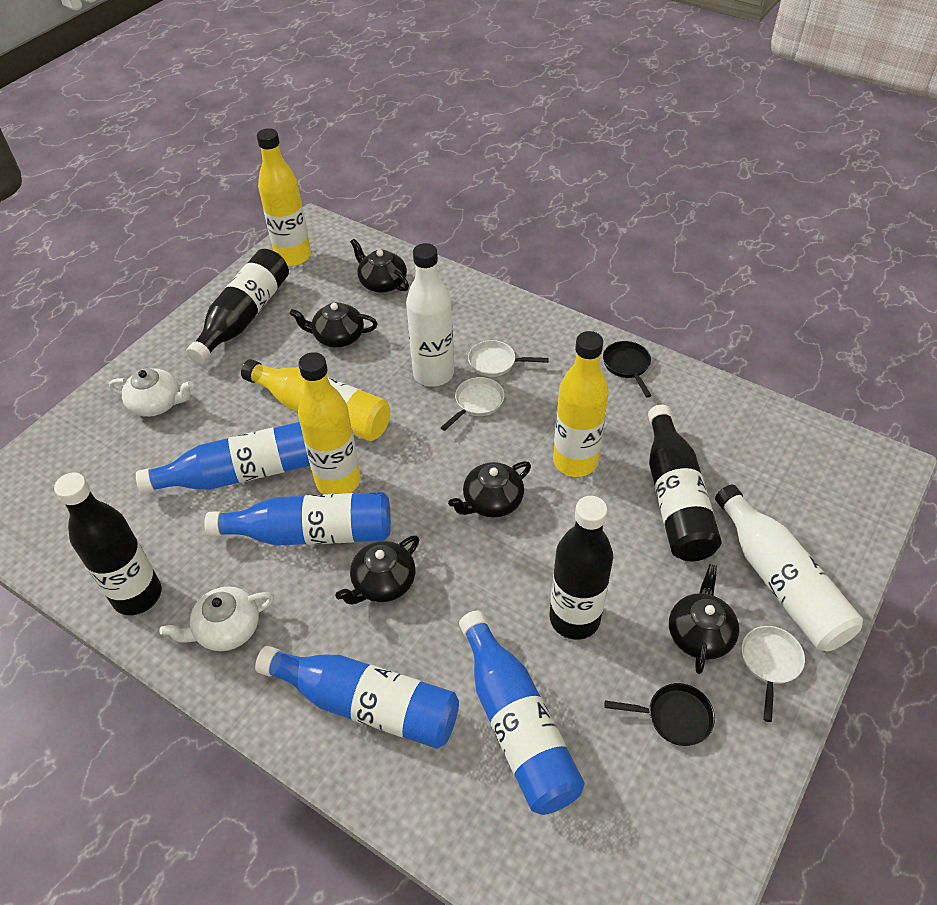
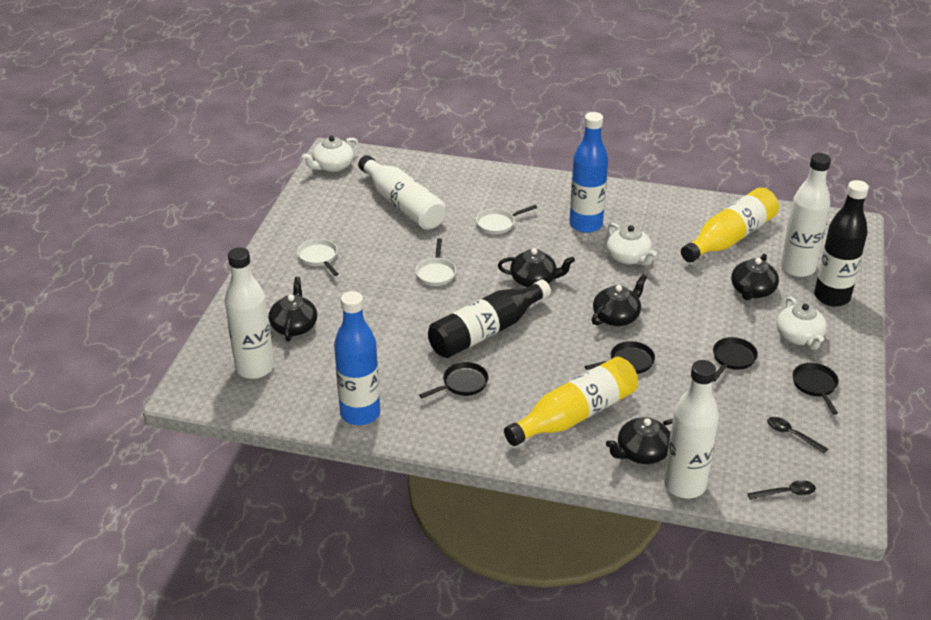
black bottle: [54,473,161,615] [186,249,289,364] [549,496,613,640] [648,405,721,561] = 4 -> [428,280,551,358] [814,180,869,307] = 2
black pan: [603,341,652,398] [604,683,715,746] = 2 -> [419,362,488,398] [585,341,655,374] [713,337,758,381] [792,363,839,415] = 4
black spoon: none = 0 -> [747,480,816,500] [767,417,828,454] = 2
blue bottle: [136,422,310,494] [204,492,391,546] [255,646,459,749] [459,610,585,815] = 4 -> [334,291,380,425] [569,112,608,233] = 2
white bottle: [406,243,454,387] [715,485,863,651] = 2 -> [225,247,274,379] [358,155,446,230] [664,360,719,499] [781,153,831,277] = 4
white teapot: [109,368,193,417] [159,586,274,651] = 2 -> [302,136,358,172] [607,223,657,265] [777,297,827,350] = 3
yellow bottle: [241,359,390,441] [257,128,311,266] [298,352,360,494] [553,331,609,477] = 4 -> [504,357,638,446] [681,187,779,262] = 2

